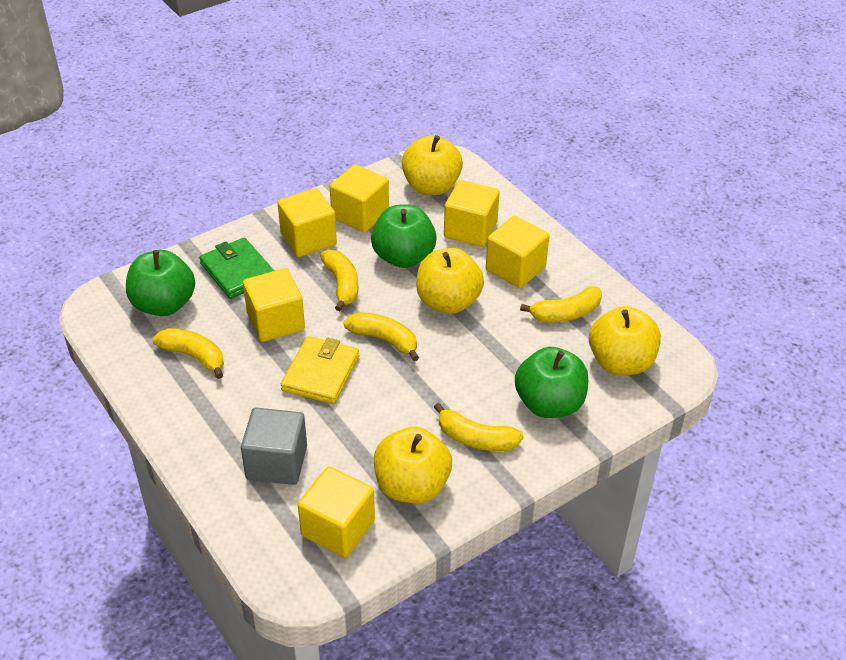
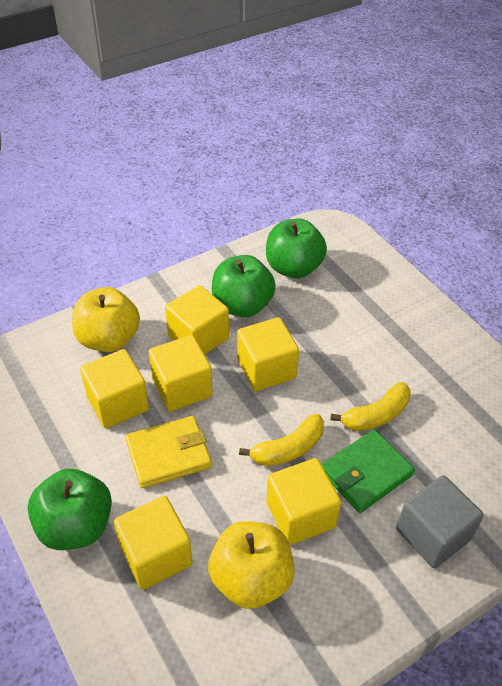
yellow apple: [374,427,452,503] [402,135,463,195] [416,248,484,314] [589,306,661,375] = 4 -> [72,287,140,352] [208,521,295,609] = 2
yellow banana: [152,328,224,379] [320,250,358,311] [344,312,419,361] [434,403,524,451] [520,286,602,323] = 5 -> [239,414,324,466] [331,382,410,431] = 2

